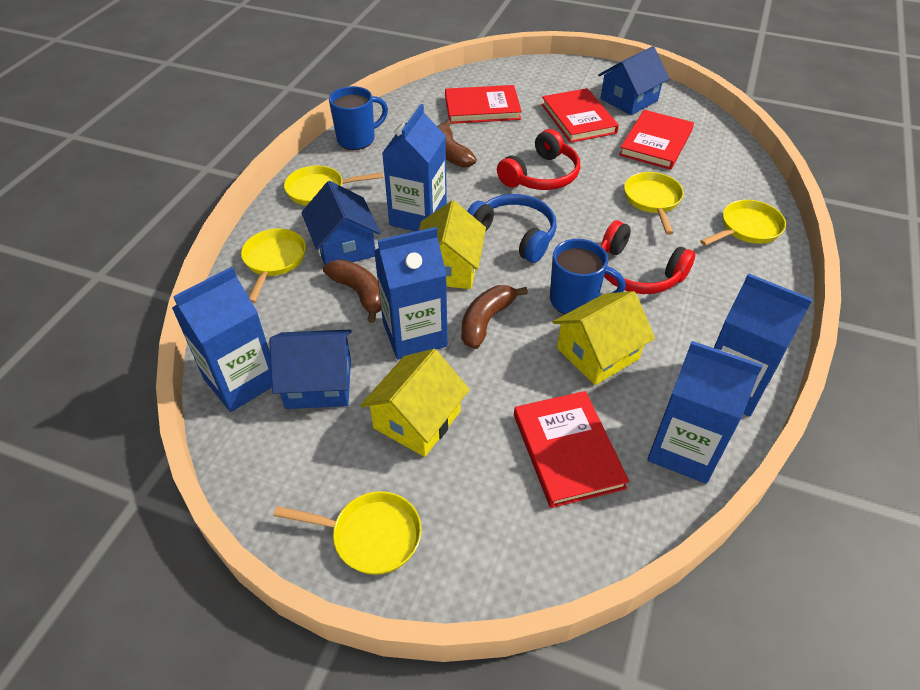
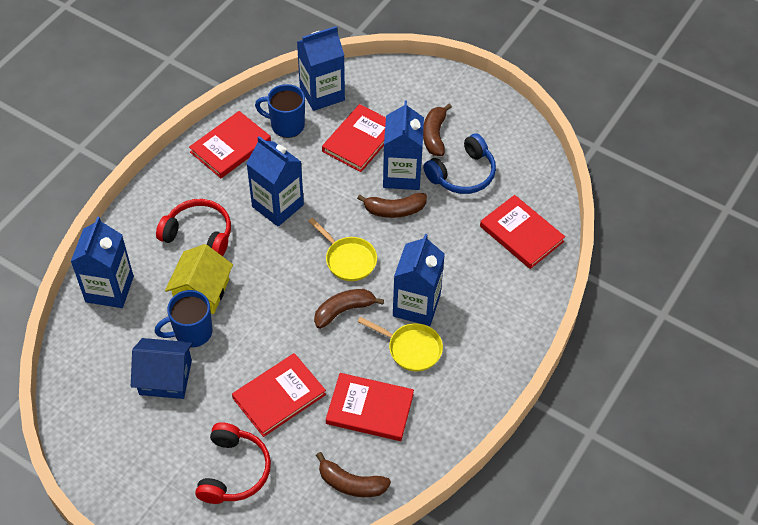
blue house: [269,330,352,409] [301,181,381,265] [598,46,669,115] = 3 -> [131,338,193,399] = 1
brown banana: [323,259,381,323] [437,120,477,167] [461,285,528,349] = 3 -> [314,289,384,329] [316,452,391,497] [357,193,427,218] [423,104,452,156] = 4
red book: [445,85,522,124] [514,391,629,508] [541,88,619,143] [619,110,694,170] = 4 -> [189,111,271,178] [232,353,326,437] [322,104,386,172] [326,373,414,441] [480,195,565,269] = 5
yellow house: [360,349,470,457] [419,200,486,289] [553,291,655,385] = 3 -> [165,244,233,314] = 1
yellow pan: [241,229,306,303] [274,491,422,575] [284,166,383,206] [624,172,684,235] [700,200,786,246] = 5 -> [308,218,377,281] [357,317,443,371] = 2

